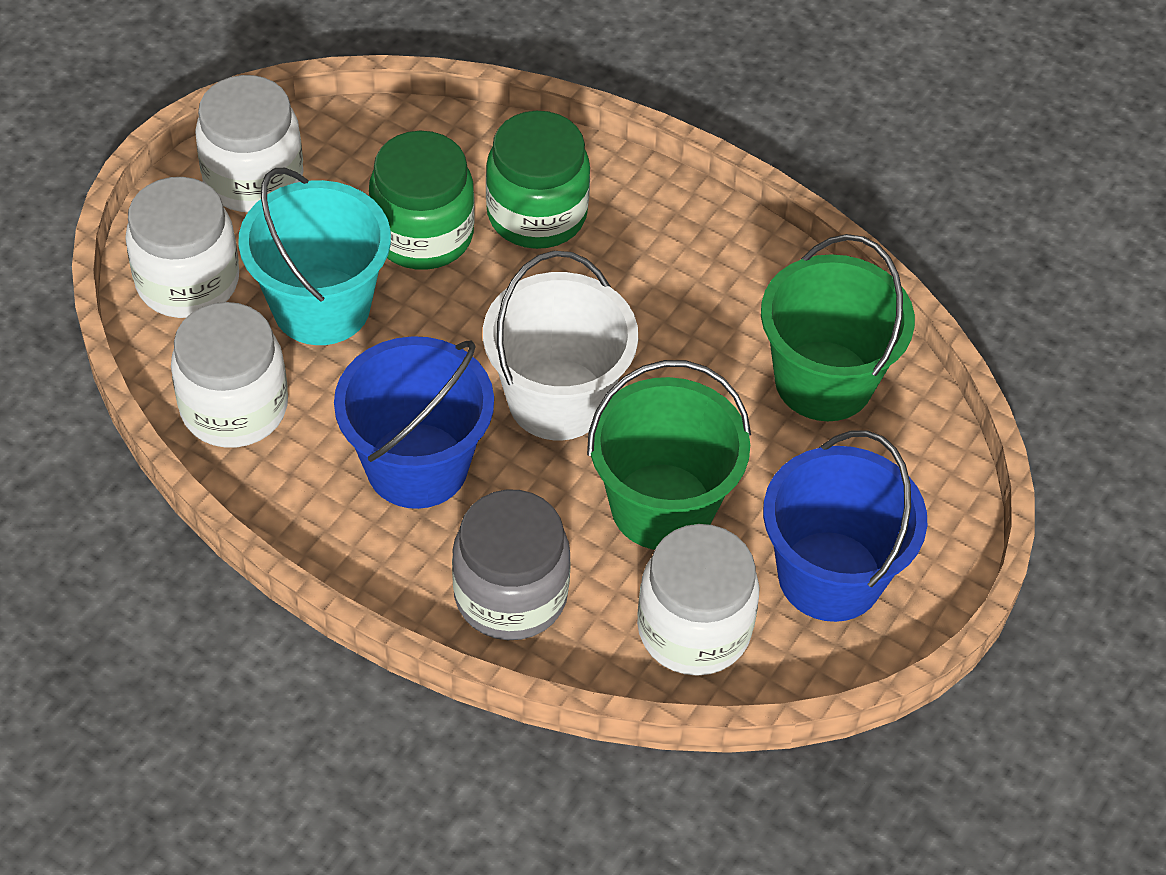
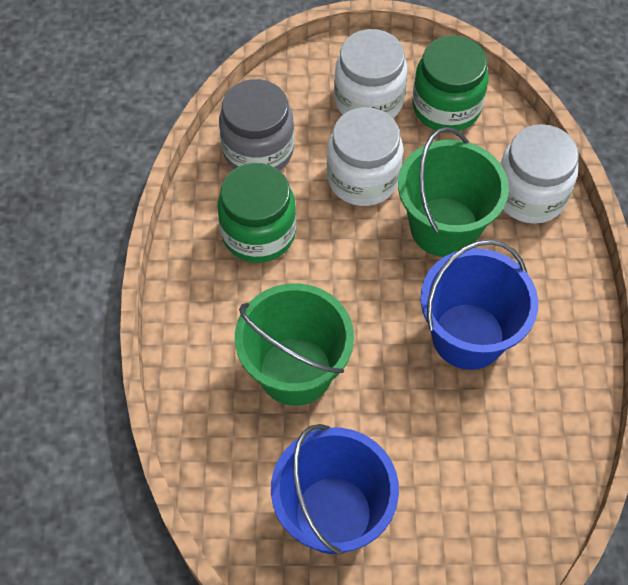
turquoise bucket: [238,168,391,345] = 1 -> none = 0
white bucket: [483,251,638,440] = 1 -> none = 0
white jar: [125,177,239,318] [171,302,288,448] [195,75,303,212] [637,524,760,676] = 4 -> [327,107,403,206] [334,29,407,118] [500,124,579,224] = 3

